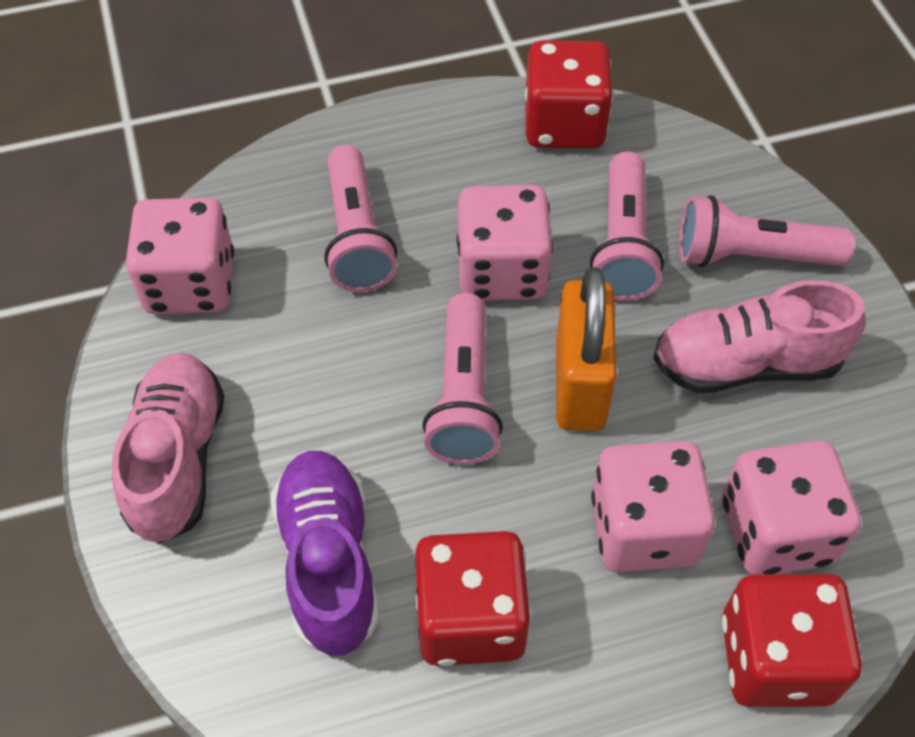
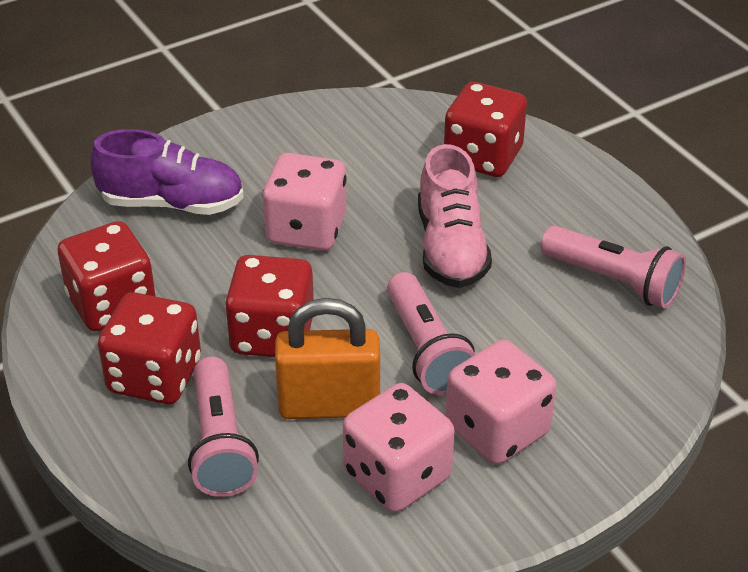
pink dice: [126,198,234,314] [457,185,553,300] [591,441,715,572] [722,441,861,575] = 4 -> [262,153,347,251] [343,383,454,513] [446,340,556,464] = 3
pink flashlight: [324,145,397,292] [422,293,503,464] [590,152,664,301] [679,195,855,267] = 4 -> [188,357,259,497] [387,272,475,395] [541,226,686,308] = 3
pink shoe: [112,353,224,543] [653,280,865,393] = 2 -> [418,144,492,288] = 1
red dice: [415,531,531,666] [525,40,613,149] [722,574,862,707] = 3 -> [57,221,156,331] [98,292,201,404] [225,255,314,357] [444,82,527,177] = 4

